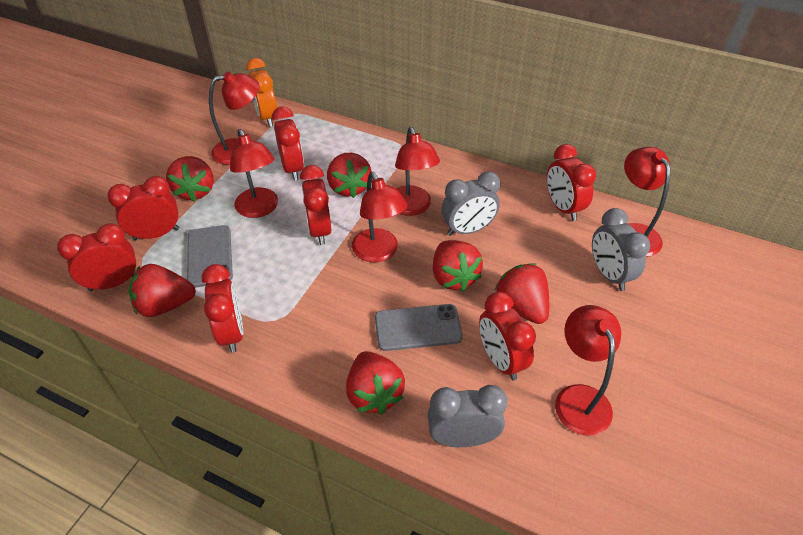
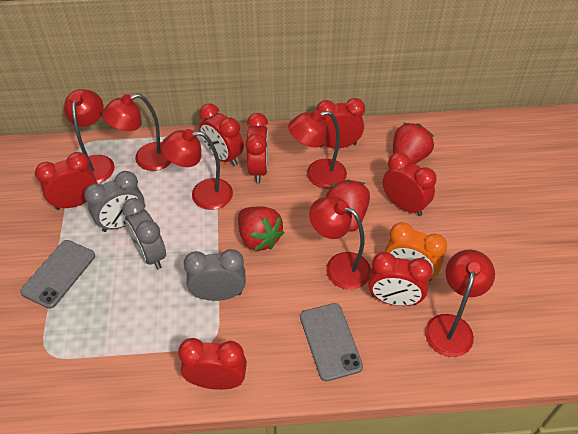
red strawberry: [129,264,196,317] [166,156,214,202] [327,153,372,198] [346,351,405,414] [433,240,483,292] [495,263,549,324] = 6 -> [238,206,285,251] [326,180,370,232] [393,123,434,164] = 3

